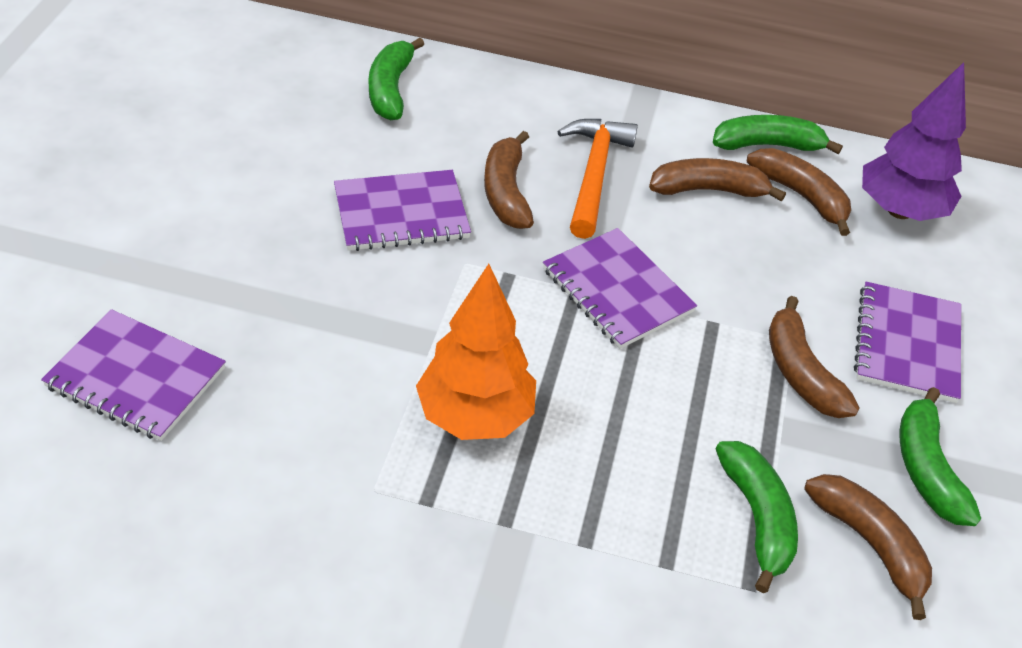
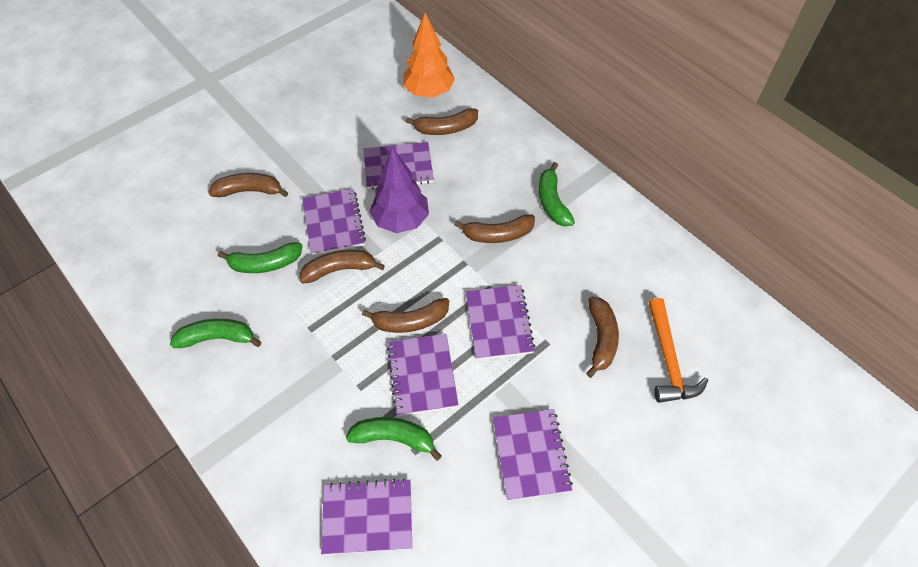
brown banana: [484,131,534,229] [649,158,786,201] [747,148,851,236] [769,296,860,418] [804,474,932,620] = 5 -> [208,173,288,197] [299,250,385,283] [362,298,449,333] [405,108,478,135] [454,214,535,243] [586,297,619,378] = 6
purple notebook: [41,309,226,441] [334,170,471,251] [543,228,697,349] [854,282,961,403] = 4 -> [302,189,366,255] [321,478,412,555] [363,142,434,190] [387,334,458,416] [466,285,535,360] [493,409,573,501] = 6

